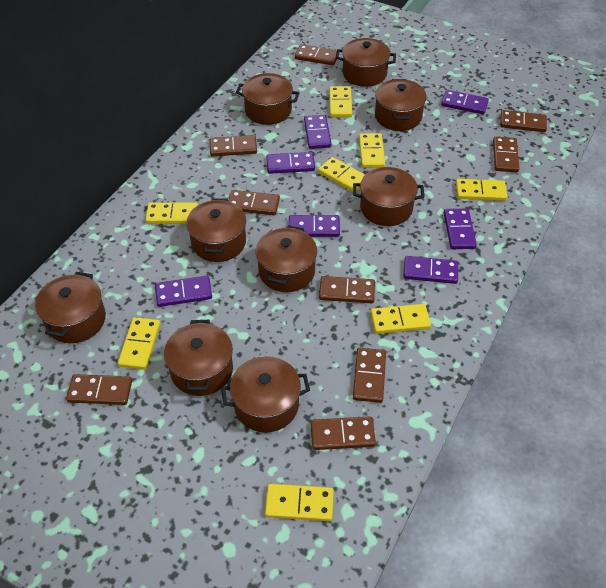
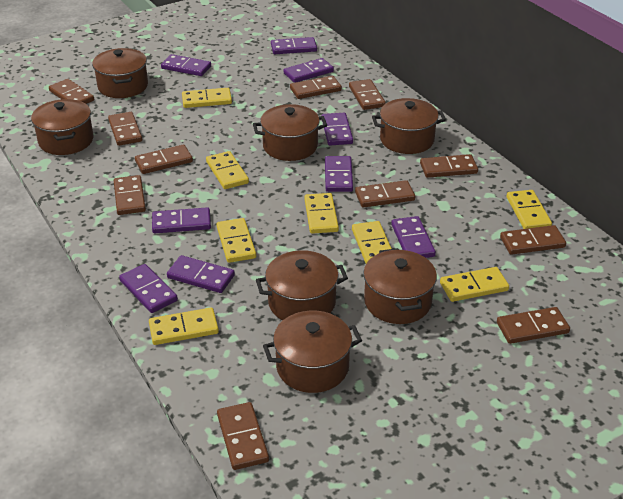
brown domino: [66,374,132,405] [210,135,257,156] [229,190,280,215] [295,44,337,65] [310,416,376,450] [319,276,375,303] [353,348,386,403] [493,137,520,173] [500,110,547,132] = 9 -> [49,79,94,104] [108,112,142,146] [114,175,146,215] [135,145,193,174] [217,402,269,470] [290,76,342,99] [349,79,386,110] [355,180,415,208] [420,154,478,178] [497,307,570,344] [500,225,566,255] = 11
brown pot: [35,272,106,343] [164,320,233,396] [186,198,246,262] [221,356,310,433] [236,73,300,125] [256,225,317,292] [336,38,396,87] [353,167,424,226] [375,79,427,131] = 9 -> [31,99,93,155] [92,48,148,98] [253,104,327,161] [256,250,348,320] [263,311,362,393] [363,248,437,324] [372,98,446,154] = 7
purple domino: [155,276,212,307] [266,152,315,174] [289,215,340,237] [304,115,331,149] [403,256,458,284] [441,90,489,115] [444,209,477,249] = 7 -> [119,264,178,313] [152,207,211,233] [161,54,211,76] [167,255,235,293] [271,37,317,54] [283,58,334,83] [322,113,353,145] [325,156,353,192] [391,216,436,258] = 9

